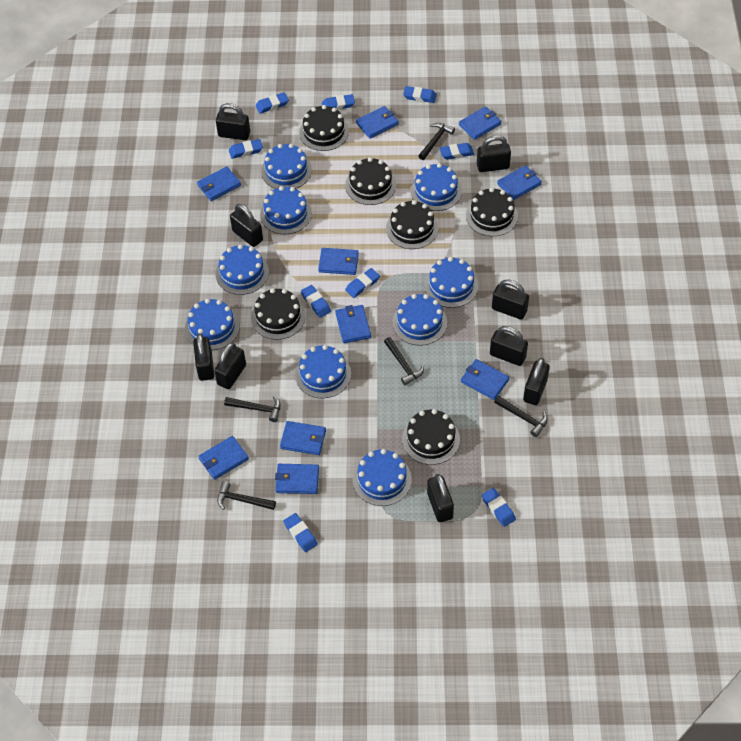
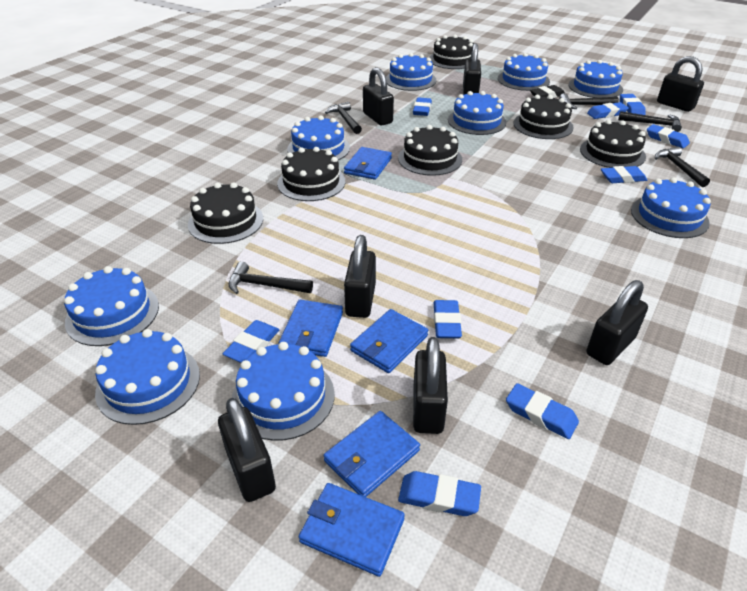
black eraser: none = 0 -> [530,85,565,98] = 1
black padlock: [193,334,214,381] [214,343,246,389] [216,103,250,140] [230,204,263,247] [427,474,454,522] [477,135,511,172] [490,326,528,366] [492,280,529,319] [523,358,550,405] = 9 -> [218,398,276,502] [344,235,376,318] [363,67,394,125] [413,337,448,434] [463,43,481,95] [586,280,648,365] [657,56,704,112] = 7
blue wallet: [197,166,241,201] [198,436,249,480] [275,464,319,494] [280,421,326,455] [318,248,359,275] [335,305,371,343] [356,106,399,139] [459,106,502,140] [461,359,510,400] [497,165,542,200] = 10 -> [279,300,343,357] [299,483,405,577] [324,411,420,497] [344,147,392,180] [350,309,428,373] = 5

